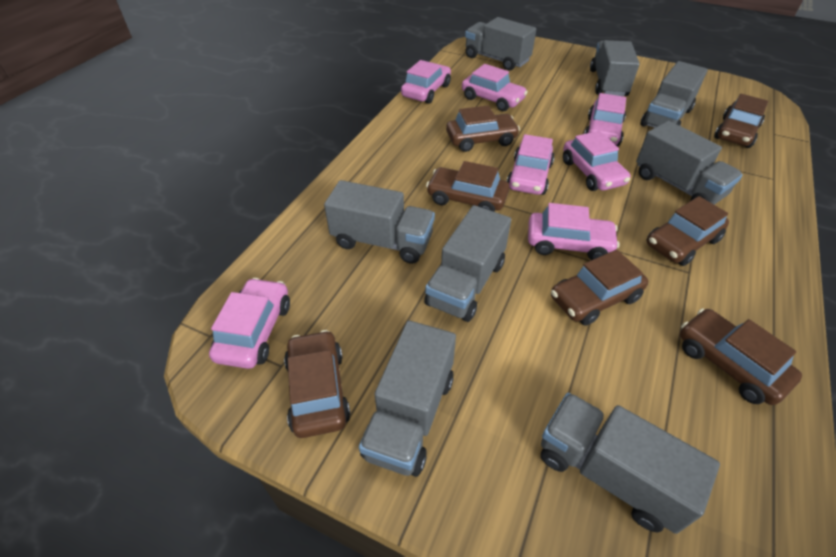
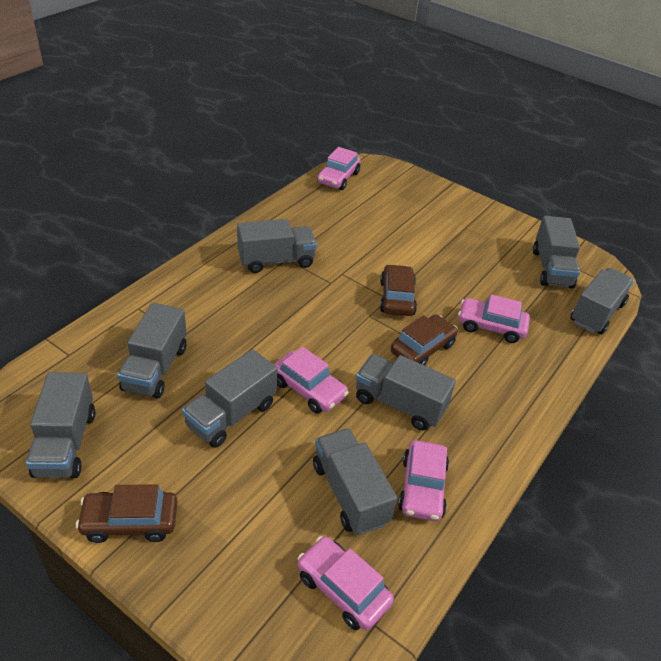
brown car: [284,330,350,438] [426,161,510,212] [446,105,520,152] [551,250,648,326] [646,196,729,266] [680,308,802,405] [714,94,768,148] = 7 -> [76,484,177,543] [380,264,417,316] [391,314,458,366] = 3
pink car: [209,278,290,369] [401,60,451,104] [462,64,528,111] [507,134,554,195] [528,203,620,260] [563,131,631,191] [584,93,626,146] = 7 -> [274,347,349,414] [297,536,394,630] [317,147,361,190] [398,440,449,521] [458,294,530,343] = 5

